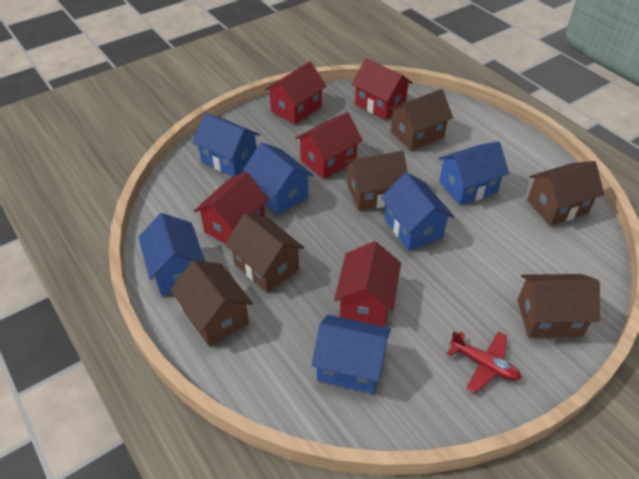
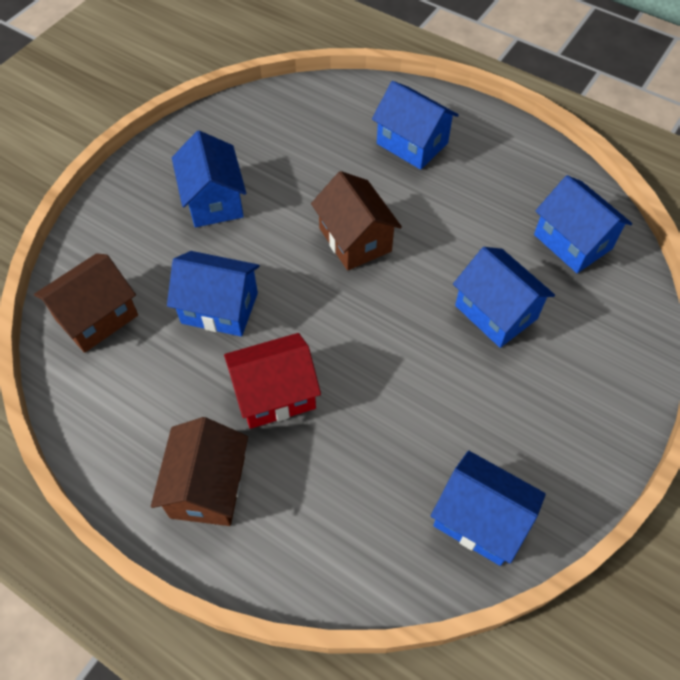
brown house: [171,260,253,347] [225,213,304,293] [345,151,408,211] [388,89,453,151] [518,274,600,338] [527,161,604,226] = 6 -> [34,253,138,353] [151,417,248,526] [311,171,402,271] = 3
red house: [194,171,269,243] [265,61,326,125] [295,112,363,179] [334,241,401,327] [352,58,413,120] = 5 -> [224,333,321,429] = 1
red plane: [447,331,521,393] = 1 -> none = 0

